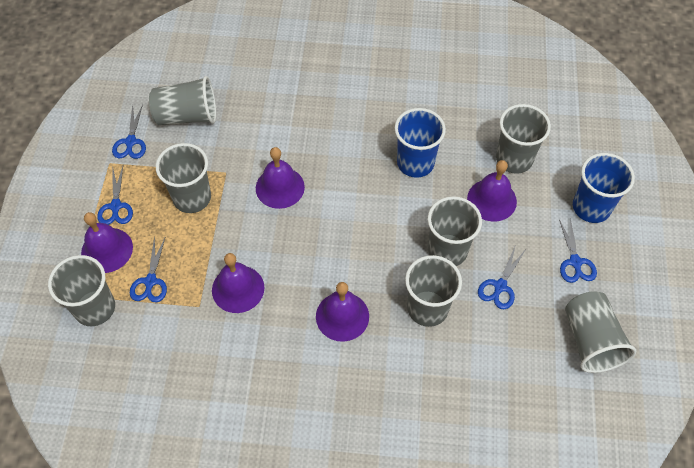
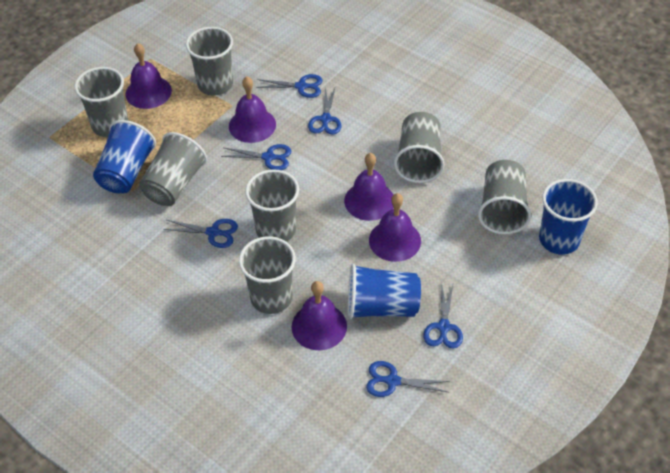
blue cup: [395,108,446,178] [573,153,635,223] = 2 -> [93,120,156,193] [348,264,421,319] [539,179,598,255] = 3
blue scissors: [97,167,133,225] [112,104,146,159] [130,236,167,303] [478,247,526,309] [559,218,597,283] = 5 -> [163,219,238,248] [221,144,291,170] [256,74,322,98] [308,86,342,134] [366,361,450,397] [423,282,463,349] = 6

